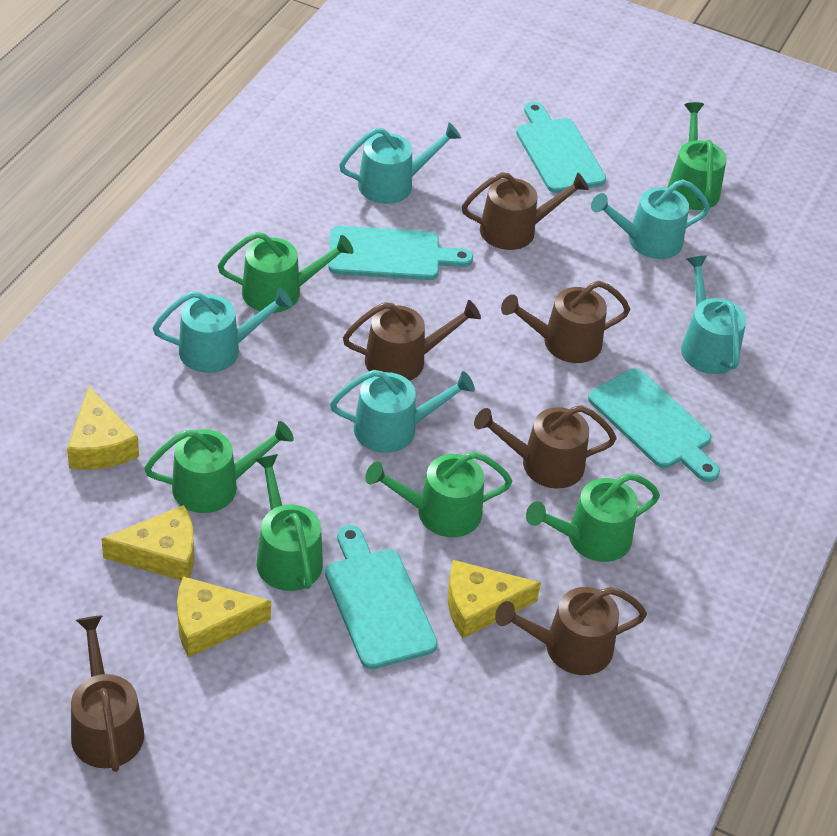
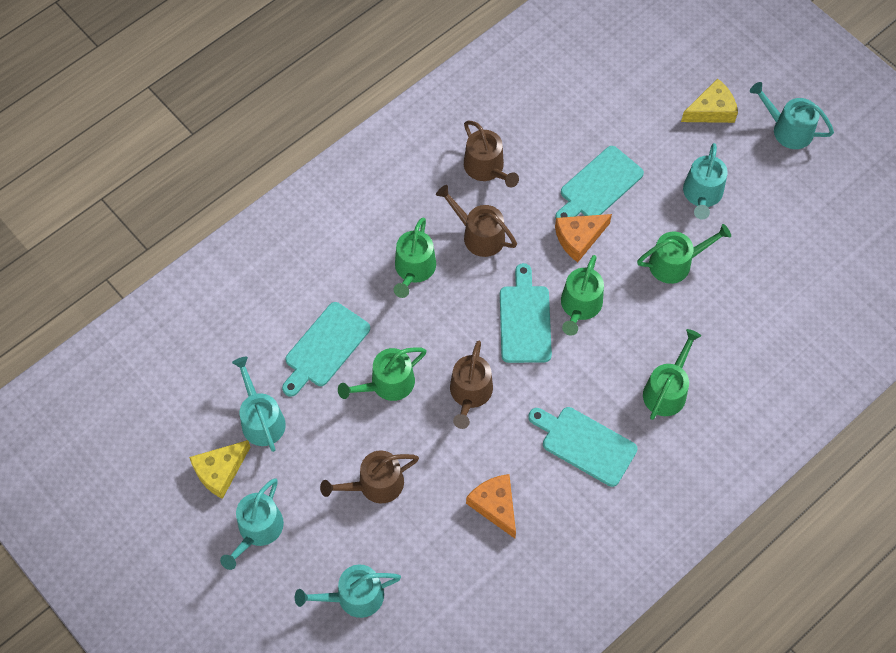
brown watering can: [71,615,144,772] [343,300,481,381] [462,172,589,250] [474,405,617,489] [495,587,647,675] [501,281,630,363] = 6 -> [320,450,419,503] [436,185,517,257] [450,341,493,429] [464,121,519,187] = 4
green watering can: [144,421,294,513] [218,232,353,313] [255,454,323,591] [365,452,513,537] [526,473,660,562] [667,102,727,210] = 6 -> [338,347,427,401] [394,217,436,298] [561,255,604,336] [637,224,731,284] [643,329,701,420] = 5
orange cheese: none = 0 -> [466,474,516,538] [555,214,612,262] = 2
yellow cheese: [67,386,139,470] [101,505,194,581] [177,576,271,658] [448,560,541,638] = 4 -> [189,440,250,499] [681,78,738,123] = 2

